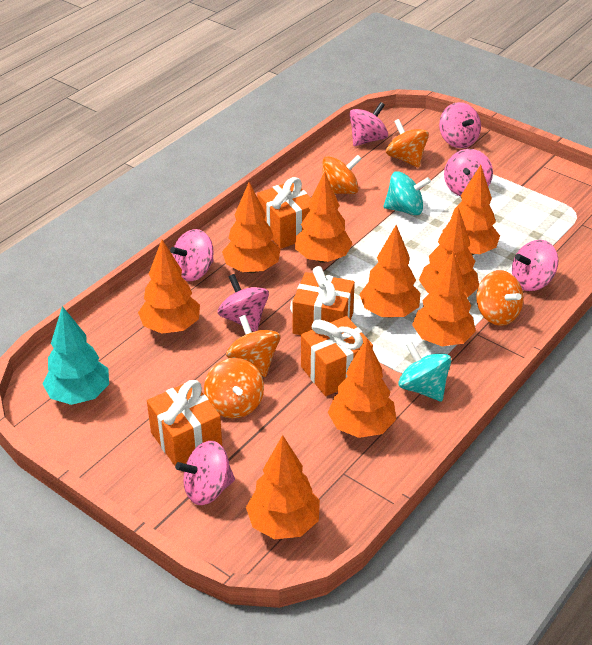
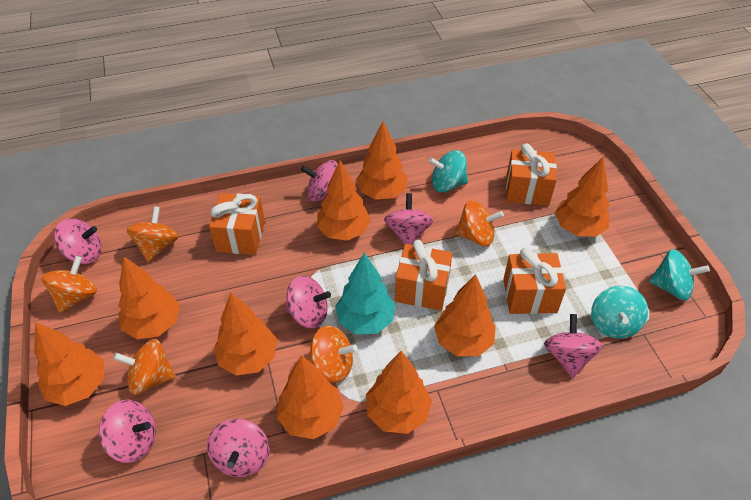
turquoise spinning top: [383,171,431,215] [398,342,451,402] = 2 -> [429,150,468,192] [591,286,648,339] [649,249,710,301] = 3

